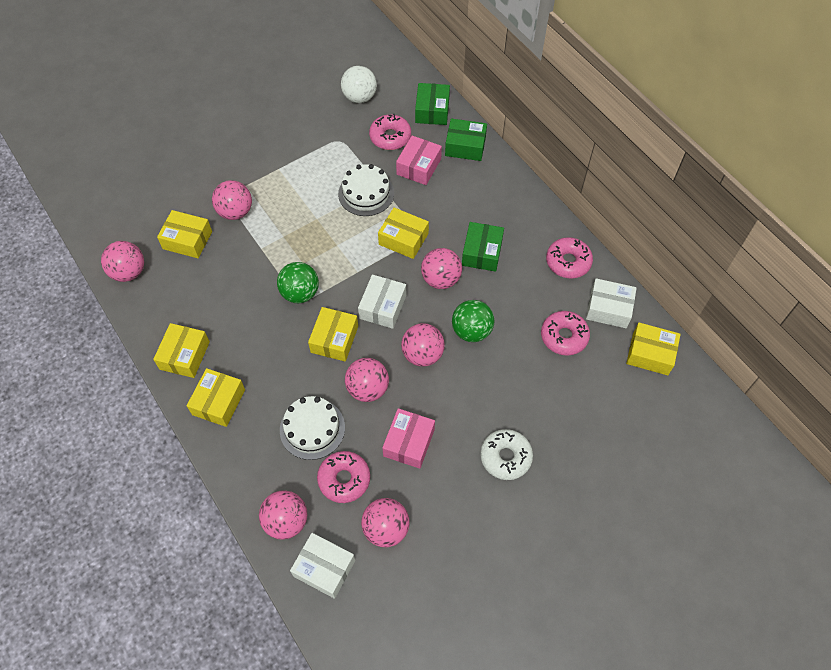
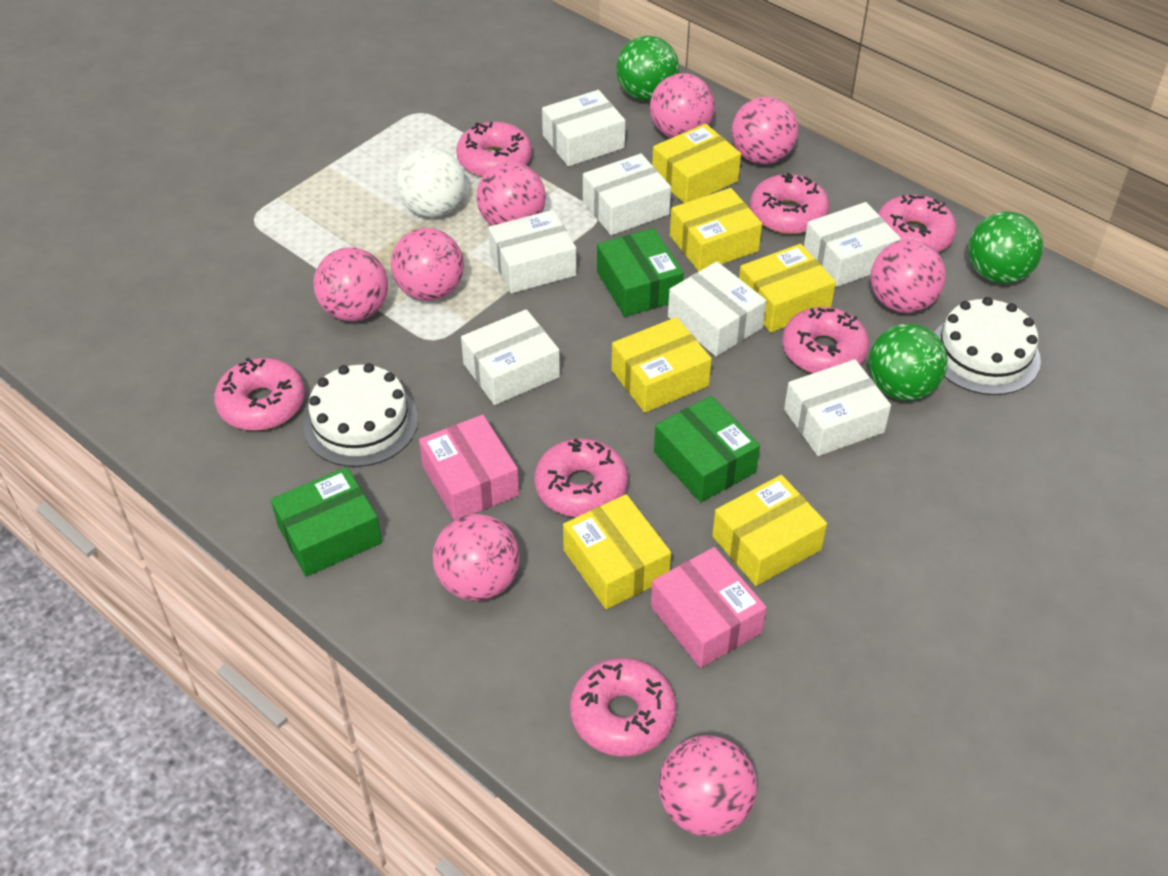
green ball: [277,262,319,303] [452,300,494,342] = 2 -> [616,36,679,101] [868,323,948,401] [968,212,1043,284] = 3
pink ball: [101,241,144,282] [212,180,252,220] [259,490,307,540] [345,358,389,402] [361,498,410,547] [401,323,445,367] [421,248,462,289] = 7 -> [314,247,388,321] [391,228,464,301] [432,514,520,601] [477,162,546,226] [650,73,715,138] [659,735,757,837] [732,97,798,164] [871,239,946,313] = 8
pink donut: [317,451,370,503] [369,114,411,150] [541,311,590,356] [546,237,593,279] = 4 -> [214,357,305,431] [456,122,532,177] [535,439,628,517] [570,658,676,757] [750,173,829,234] [782,307,869,373] [878,195,957,252] = 7
white box: [290,533,355,599] [358,275,406,329] [586,278,637,328] = 3 -> [461,309,560,405] [488,210,576,293] [542,90,625,166] [583,153,671,235] [668,262,767,356] [784,359,891,456] [804,202,901,287] = 7
white donut: [480,429,533,480] = 1 -> none = 0

